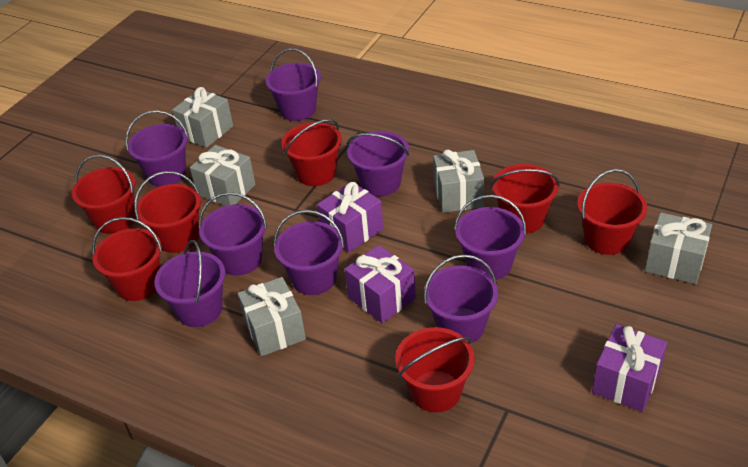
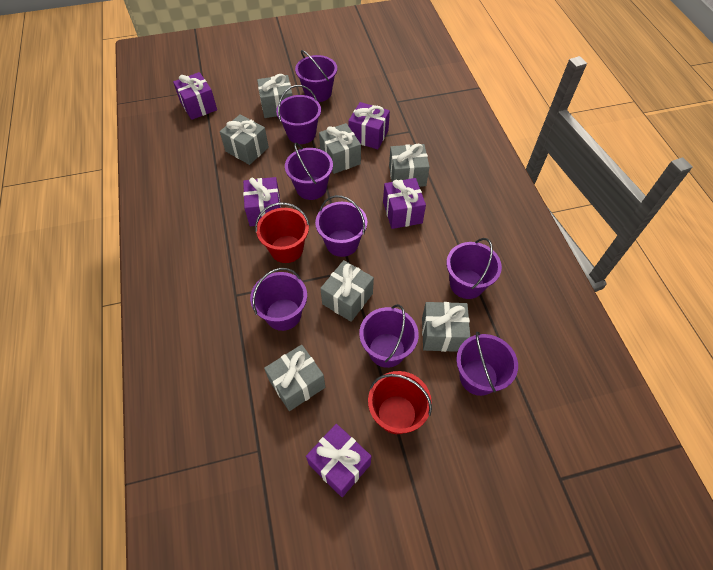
grey gift: [172,87,233,148] [190,145,256,206] [238,277,306,357] [433,149,484,213] [645,212,712,284] = 5 -> [220,114,269,165] [257,74,293,118] [264,345,325,411] [319,123,361,174] [320,260,374,322] [389,144,430,187] [422,302,470,352] = 7
purple gift: [317,182,383,253] [344,245,416,324] [592,324,667,412] = 3 -> [173,72,217,120] [243,177,281,226] [306,424,372,497] [348,102,390,149] [383,178,426,229] = 5
red bucket: [72,155,136,234] [92,217,162,301] [135,171,201,253] [282,119,342,186] [395,327,475,412] [491,164,560,234] [577,169,647,255] = 7 -> [255,203,310,263] [368,371,432,434] = 2

